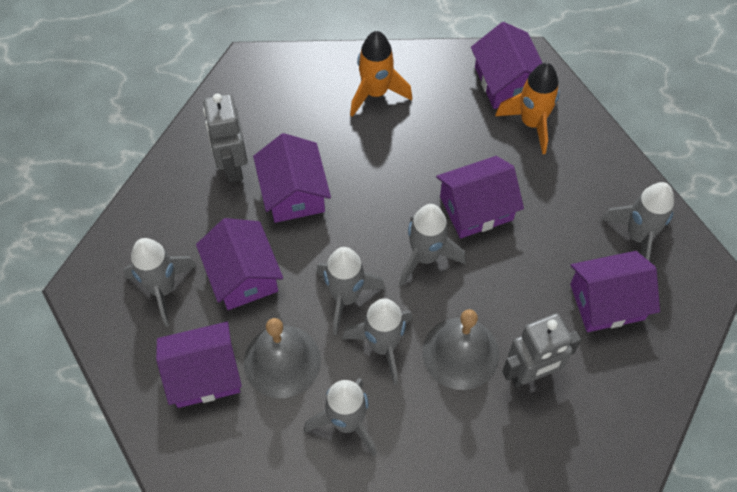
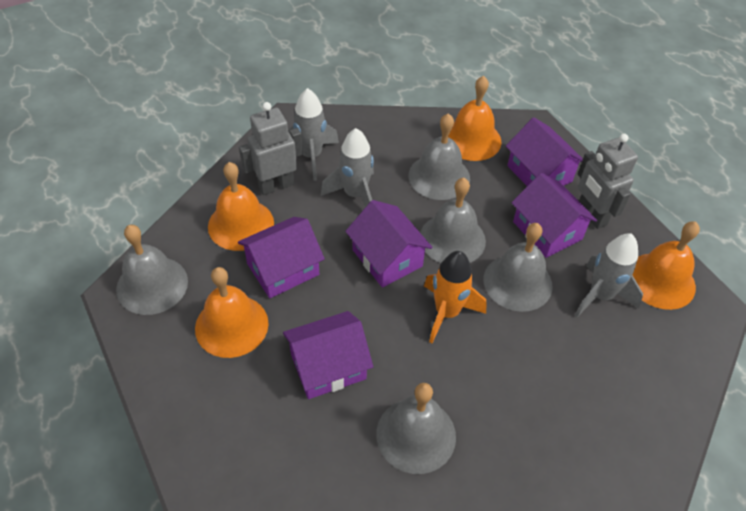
grey bell: [244,318,321,398] [422,309,499,390] = 2 -> [116,225,188,315] [376,383,456,474] [409,113,470,200] [420,178,486,263] [483,223,552,312] = 5
grey rocket: [123,238,197,327] [304,378,377,456] [316,247,386,335] [342,298,413,385] [400,204,466,286] [601,182,675,261] = 6 -> [288,88,339,181] [321,128,374,207] [575,234,643,317] = 3
orange bell: none = 0 -> [195,267,269,358] [208,162,274,251] [448,76,501,161] [633,221,700,310] = 4
orange rocket: [350,31,412,117] [495,63,560,155] = 2 -> [424,251,487,343] = 1
purple house: [156,322,242,408] [196,218,283,310] [253,133,331,223] [436,156,524,239] [471,22,542,109] [570,251,660,332] = 6 -> [238,217,325,298] [283,311,373,399] [345,200,433,288] [506,117,583,186] [512,173,597,258] = 5

